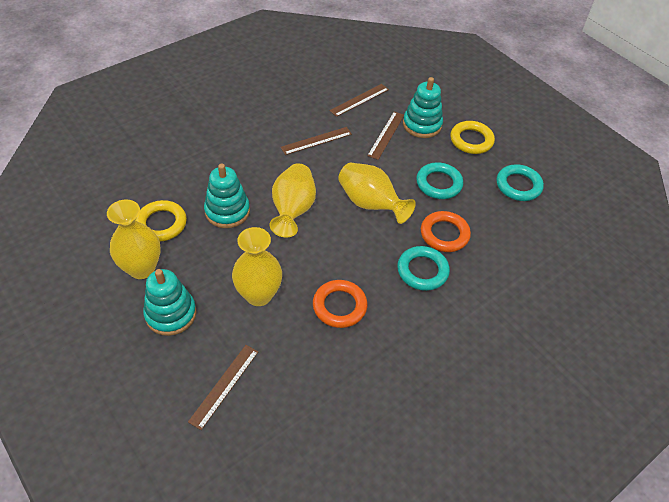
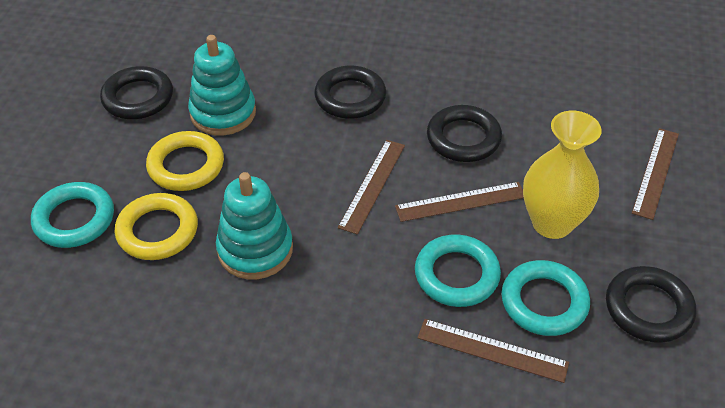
black ring: none = 0 -> [100,66,173,119] [314,66,386,119] [427,105,502,162] [606,266,696,343] = 4
orange ring: [313,280,367,328] [421,211,471,252] = 2 -> none = 0
turquoise stacking toy: [143,269,196,336] [204,164,250,228] [403,77,443,138] = 3 -> [188,35,256,136] [216,172,293,279] = 2
yellow vase: [107,199,161,279] [232,227,282,306] [269,163,316,238] [338,163,416,224] = 4 -> [523,111,602,239] = 1

